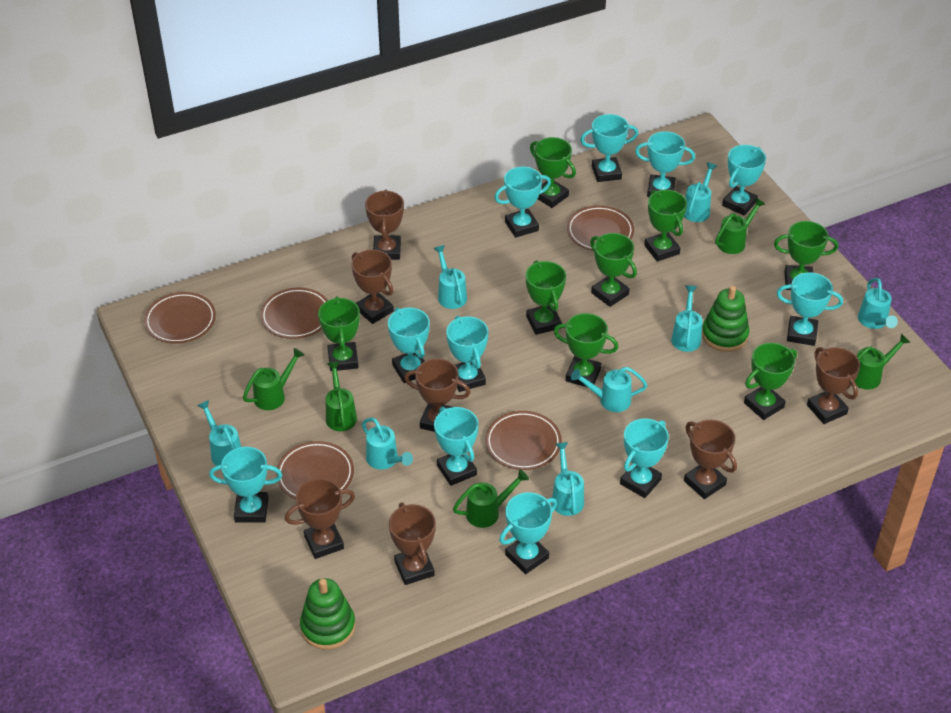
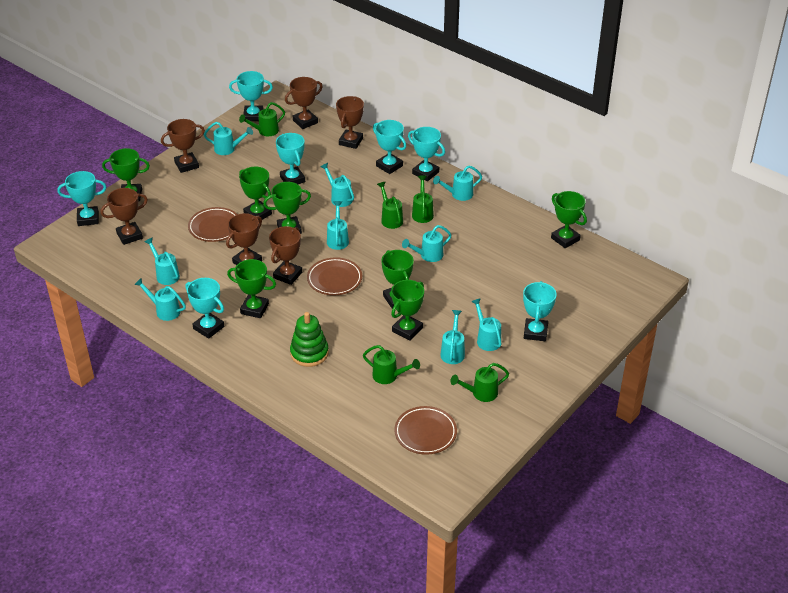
brown plate: [144,292,216,344] [260,288,328,339] [276,441,354,499] [485,411,562,470] [567,205,634,251] = 5 -> [188,207,237,242] [307,257,362,296] [394,406,457,455] = 3
brown trophy: [285,478,355,559] [351,249,394,324] [365,190,404,260] [389,502,436,585] [404,358,471,432] [684,419,737,499] [807,347,860,424] = 7 -> [101,188,148,245] [161,119,205,173] [226,213,262,265] [269,226,302,285] [285,77,323,129] [336,96,364,149] = 6
green stacking toy: [300,578,355,650] [702,285,749,352] = 2 -> [290,312,329,367] = 1
green trophy: [318,296,360,371] [526,260,566,335] [530,137,576,208] [554,313,619,387] [590,233,637,307] [644,190,687,261] [744,343,797,420] [774,221,838,290] = 8 -> [102,148,150,201] [227,259,276,318] [239,167,272,220] [263,182,311,234] [381,250,414,309] [391,280,424,341] [551,191,587,248] = 7
turquoise trophy: [209,447,282,523] [388,308,430,383] [434,407,479,486] [446,316,488,392] [494,167,551,238] [499,492,557,574] [580,114,638,182] [620,418,669,498] [635,131,695,197] [722,145,766,216] [777,272,843,346] = 11 -> [57,171,106,226] [185,278,224,339] [229,71,273,121] [276,133,305,184] [373,120,406,174] [408,127,445,181] [523,281,557,341] = 7
turquoise watering can: [197,400,241,466] [362,418,413,470] [433,245,467,309] [552,442,584,516] [571,367,648,412] [671,285,703,352] [684,162,717,222] [858,278,898,329] = 8 -> [134,278,186,321] [144,237,180,285] [204,122,253,155] [320,163,354,207] [327,201,349,250] [402,225,452,262] [433,166,482,201] [440,310,465,364] [471,298,501,351] = 9

